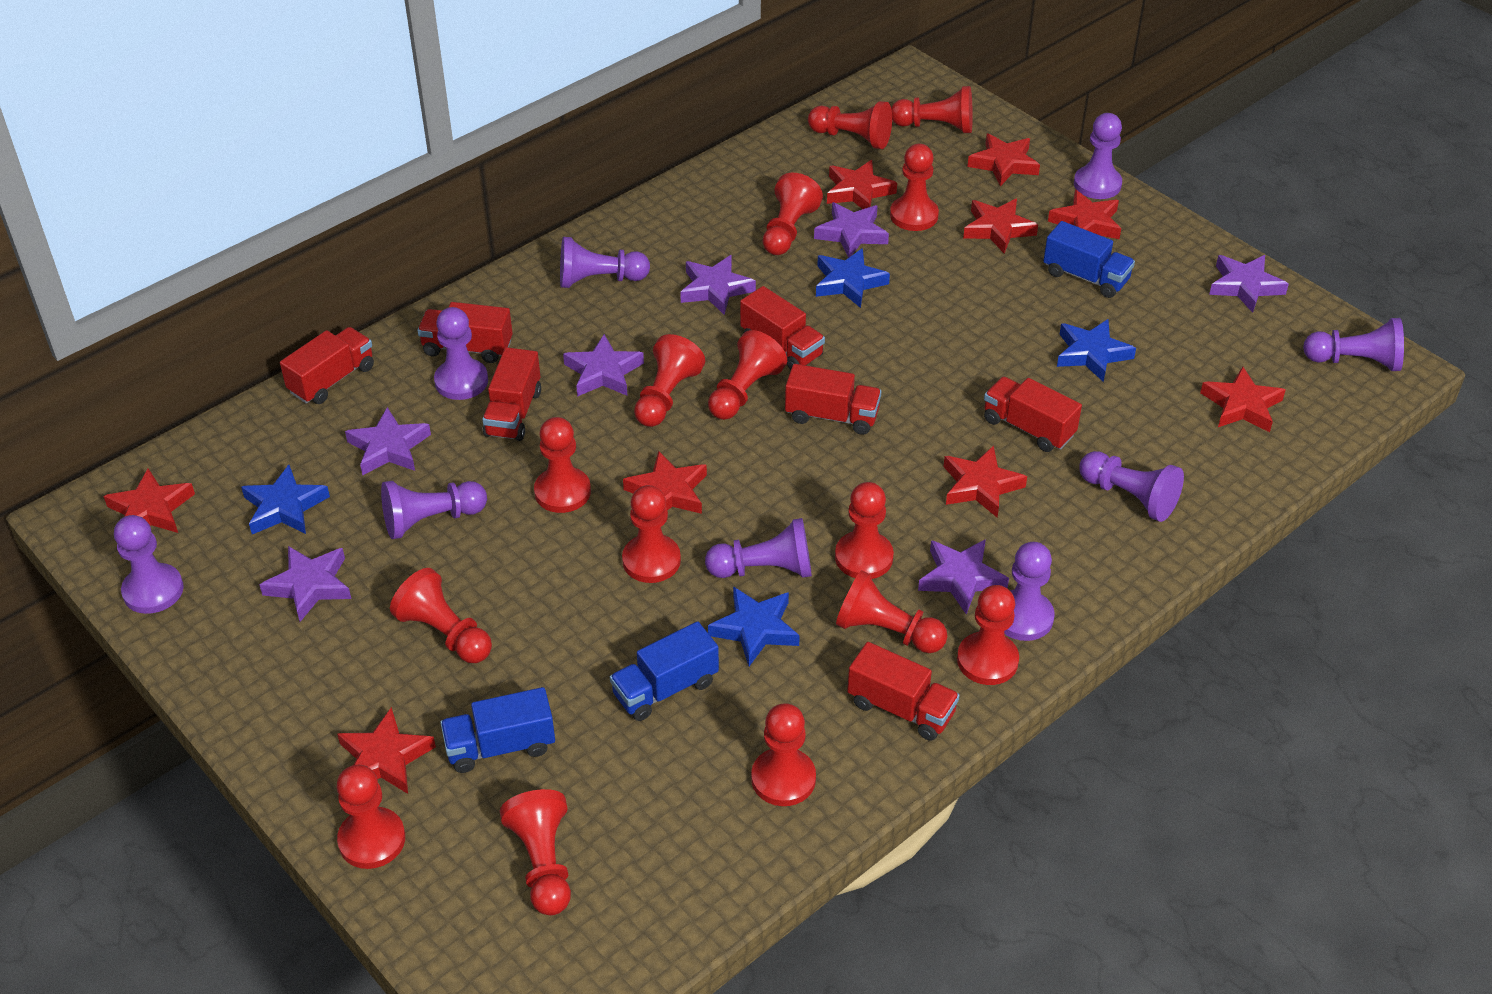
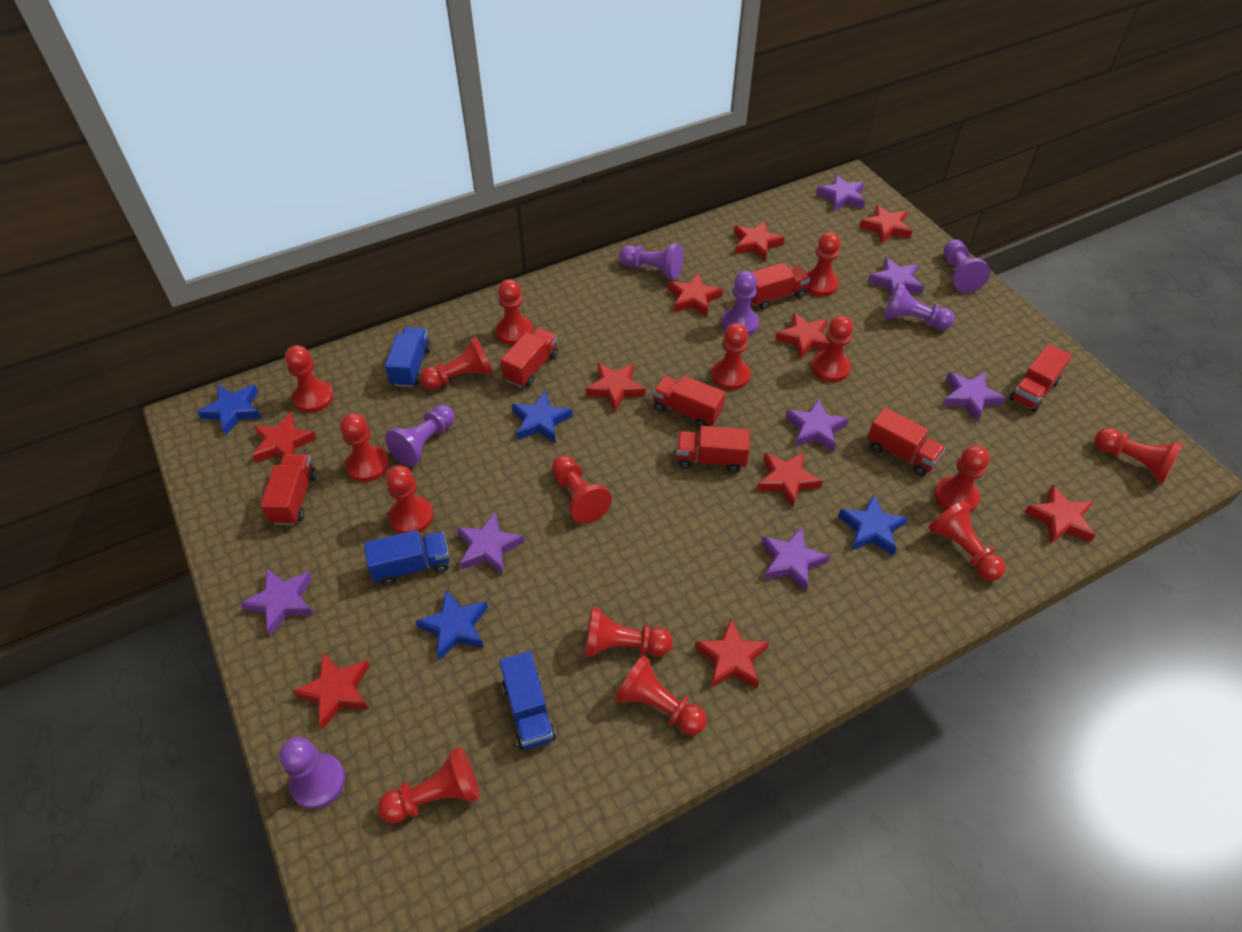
purple pawn: [114,515,184,614] [381,481,487,539] [434,307,488,400] [560,237,650,288] [705,518,812,578] [1004,542,1054,641] [1074,113,1122,199] [1079,451,1184,522] [1303,318,1404,371] = 9 -> [279,737,345,809] [385,405,455,467] [619,243,683,280] [722,271,759,336] [884,282,955,330] [943,240,990,293] = 6
red star: [103,469,195,533] [337,707,436,794] [623,451,707,514] [827,160,897,209] [943,446,1027,517] [963,198,1038,254] [967,133,1040,186] [1048,190,1121,239] [1200,366,1286,432] = 9 -> [252,412,317,463] [293,654,370,729] [585,363,646,412] [669,273,723,317] [695,618,769,689] [734,221,785,261] [757,451,823,508] [775,312,830,360] [859,205,912,244] [1024,484,1096,544] = 10

